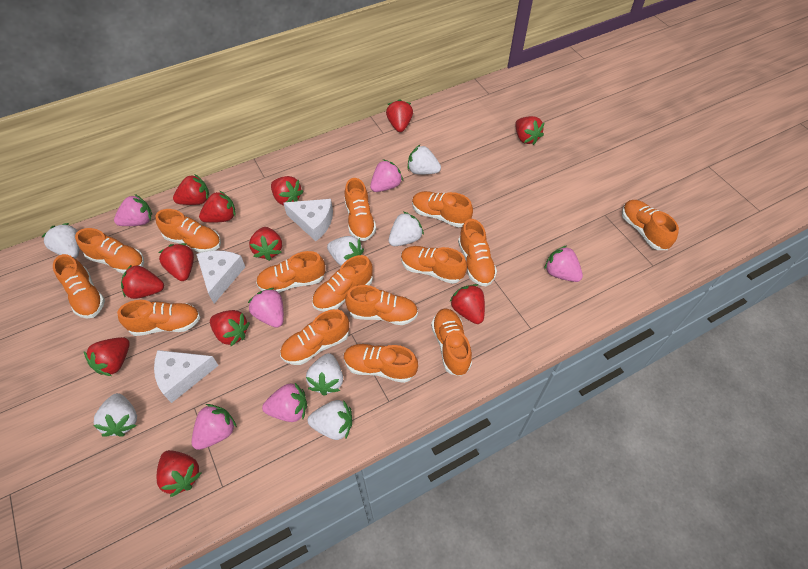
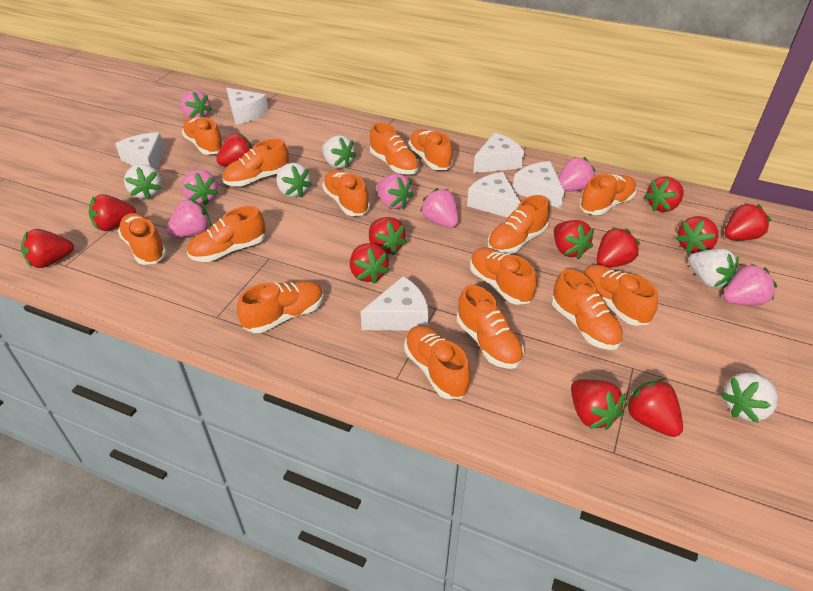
pink strawberry: [114,194,152,226] [192,404,237,450] [248,288,284,328] [262,383,307,422] [370,159,403,192] [544,245,583,282] = 6 -> [166,199,211,237] [181,90,212,118] [181,170,219,205] [377,174,414,209] [420,188,458,228] [559,157,595,191] [723,264,777,305] = 7
white cheese: [154,350,219,403] [197,251,245,304] [284,199,333,241] = 3 -> [115,132,165,170] [226,88,268,125] [361,276,429,331] [467,172,520,218] [473,133,524,173] [513,161,564,209] = 6
white strawberry: [42,223,80,258] [93,393,137,437] [306,353,343,396] [308,400,352,440] [327,236,364,266] [389,212,424,246] [408,145,441,175] = 7 -> [124,164,161,200] [276,163,312,198] [322,135,356,168] [688,249,739,288] [720,373,778,423] = 5

